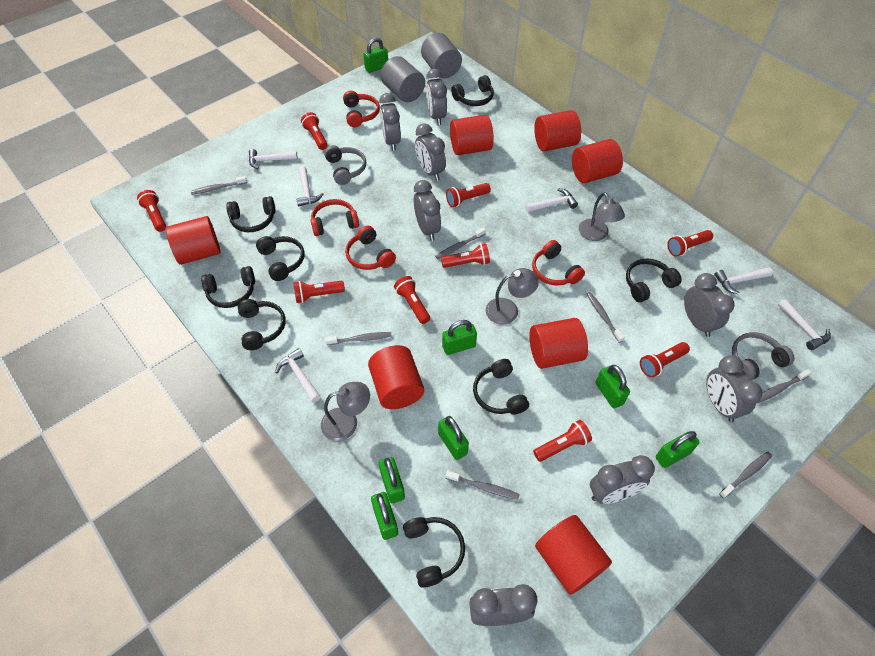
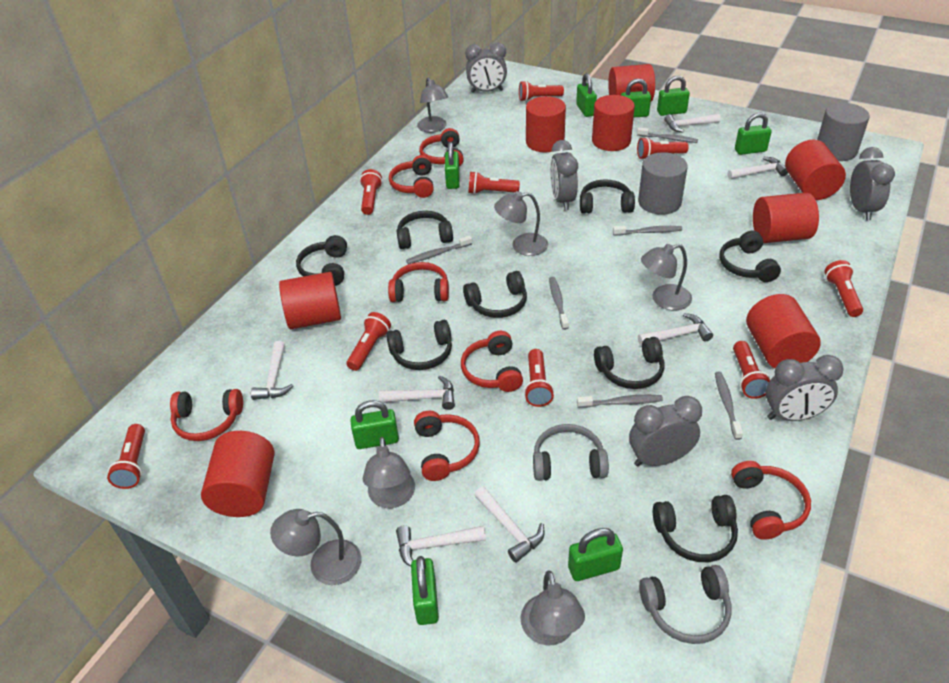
green padlock: [363,38,388,73] [371,492,398,540] [379,457,405,504] [438,416,469,460] [442,320,477,355] [596,365,630,408] [656,431,699,468] = 7 -> [350,400,399,449] [411,556,439,625] [445,142,460,189] [568,528,623,581] [576,73,597,117] [621,79,651,117] [657,76,690,116] [735,113,772,155] = 8
grey clock: [379,93,401,151] [414,180,441,241] [415,123,446,181] [426,69,447,125] [469,584,537,626] [590,455,655,504] [684,273,735,337] [706,355,762,422] = 8 -> [465,42,507,93] [550,140,578,210] [629,396,702,467] [766,355,844,421] [850,147,895,220] = 5
grey lamp: [321,382,370,441] [486,268,539,325] [579,192,625,241] = 3 -> [270,509,362,585] [362,437,415,508] [417,77,448,133] [494,191,548,256] [521,571,585,646] [641,244,692,311] = 6
grey toothbrush: [191,176,247,195] [325,332,392,345] [435,227,486,259] [446,471,520,500] [586,292,625,343] [719,452,772,499] [756,369,811,404] = 7 -> [406,236,472,264] [549,277,569,330] [577,395,663,408] [613,226,682,236] [637,127,698,143] [715,372,743,440] = 6
red cylinder: [166,216,221,265] [368,345,424,409] [450,115,494,155] [529,318,588,369] [534,110,581,152] [535,515,612,595] [572,139,623,183] = 7 -> [201,431,274,517] [279,272,341,329] [526,96,566,152] [592,95,635,151] [608,64,655,101] [746,294,821,368] [753,193,819,243] [785,140,846,200] = 8
red headphones: [311,199,359,236] [343,91,380,127] [345,226,396,270] [532,240,585,286] = 4 -> [170,389,243,441] [388,262,449,302] [389,155,434,198] [414,411,480,481] [419,128,464,167] [461,331,523,392] [731,461,811,540] = 7
white hammer: [249,149,297,169] [275,348,321,402] [296,166,323,207] [525,188,578,212] [714,267,773,294] [778,299,831,350] = 6 -> [251,341,293,400] [379,376,455,410] [396,525,486,567] [474,486,545,563] [638,313,713,346] [664,114,721,133] [727,157,788,179] = 7

